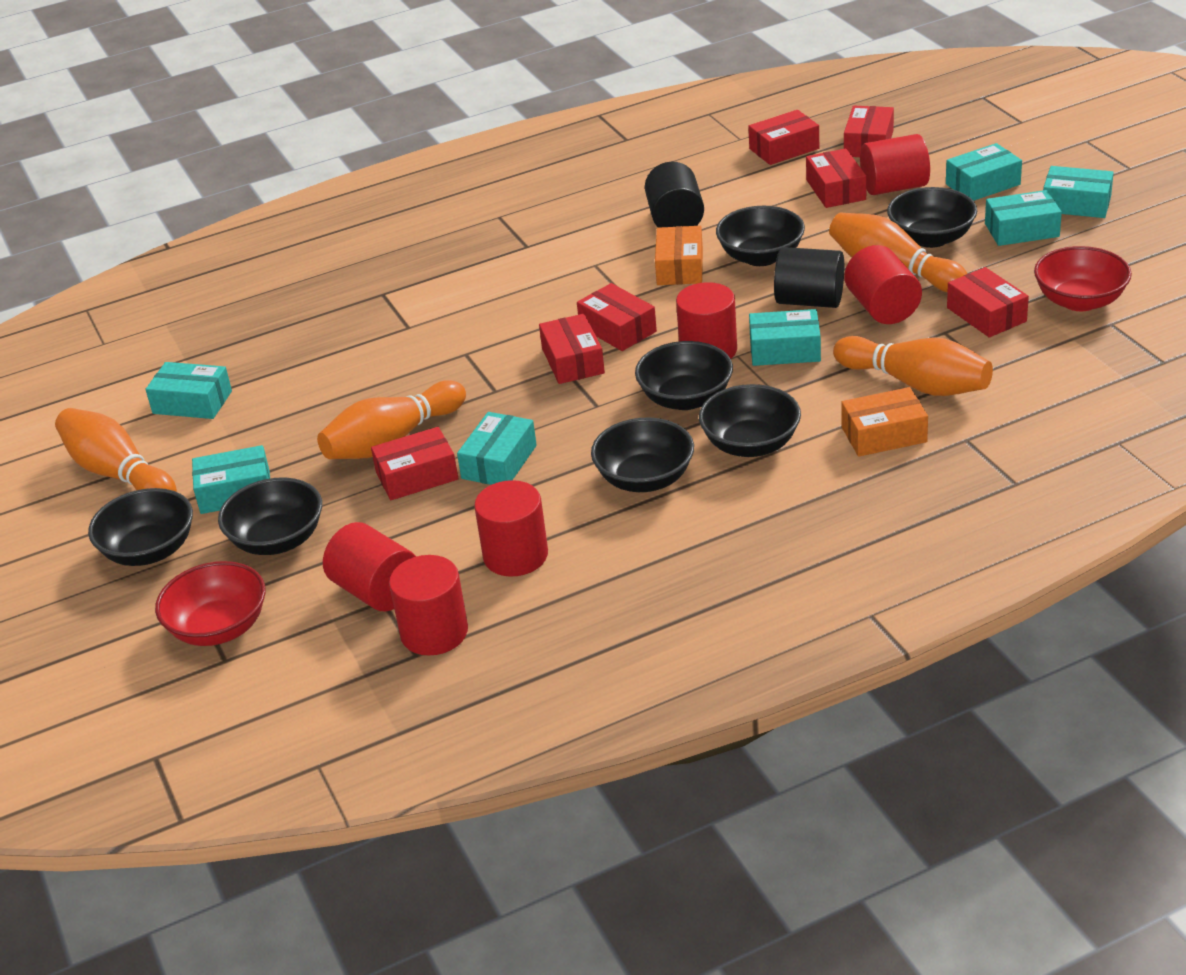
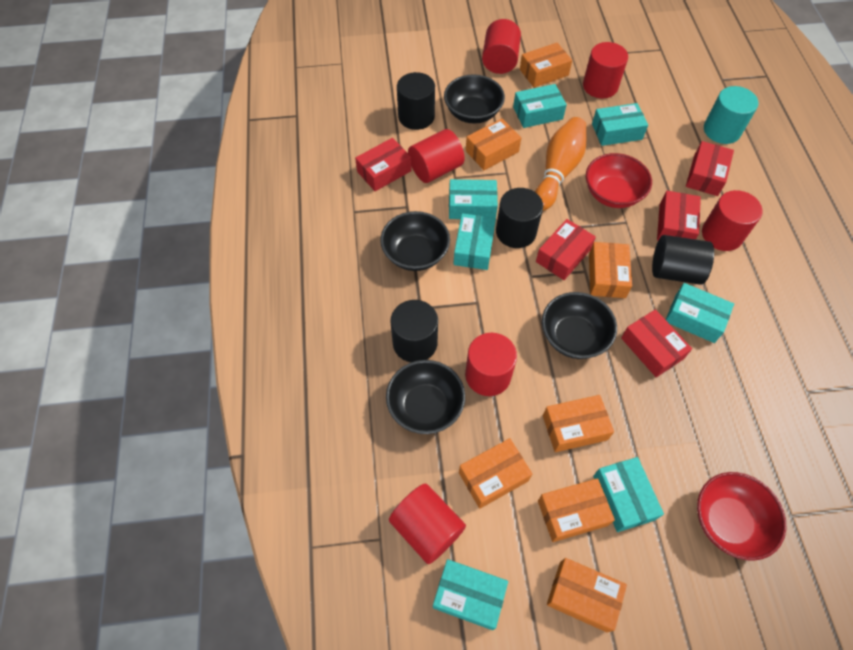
black bowl: [88,488,193,566] [218,477,322,555] [591,417,694,492] [635,341,733,410] [699,384,801,457] [716,206,805,266] [887,187,977,248] = 7 -> [380,211,450,271] [386,360,465,434] [444,74,505,124] [542,292,617,359] = 4
black cylinder: [645,161,704,228] [774,247,844,308] = 2 -> [390,300,438,362] [397,72,435,130] [496,188,543,248] [652,235,714,285] = 4
orange bowling pin: [55,408,177,492] [317,380,466,459] [829,213,968,292] [833,336,993,396] = 4 -> [535,117,586,210] = 1
orange box: [655,226,703,285] [841,387,928,457] = 2 -> [459,438,532,509] [466,118,521,170] [520,43,572,88] [538,478,615,542] [543,395,614,452] [547,558,627,632] [589,242,632,298] = 7
red box: [371,427,458,500] [539,314,605,384] [577,283,657,351] [748,110,819,165] [806,148,866,208] [844,106,894,157] [947,267,1029,337] = 7 -> [355,138,412,191] [536,219,596,280] [621,309,692,377] [657,191,701,241] [686,141,734,196] = 5
turquoise cylinder: none = 0 -> [704,86,759,144] = 1

